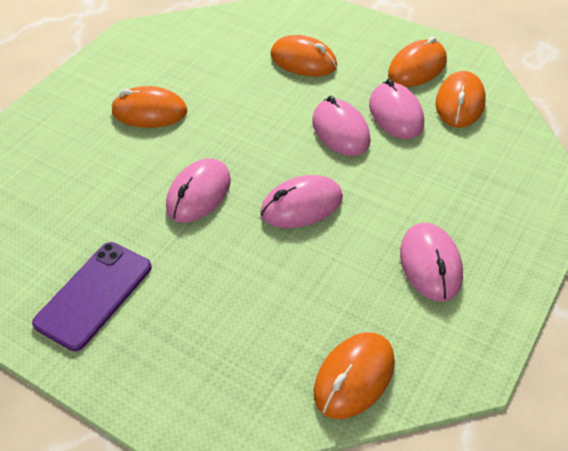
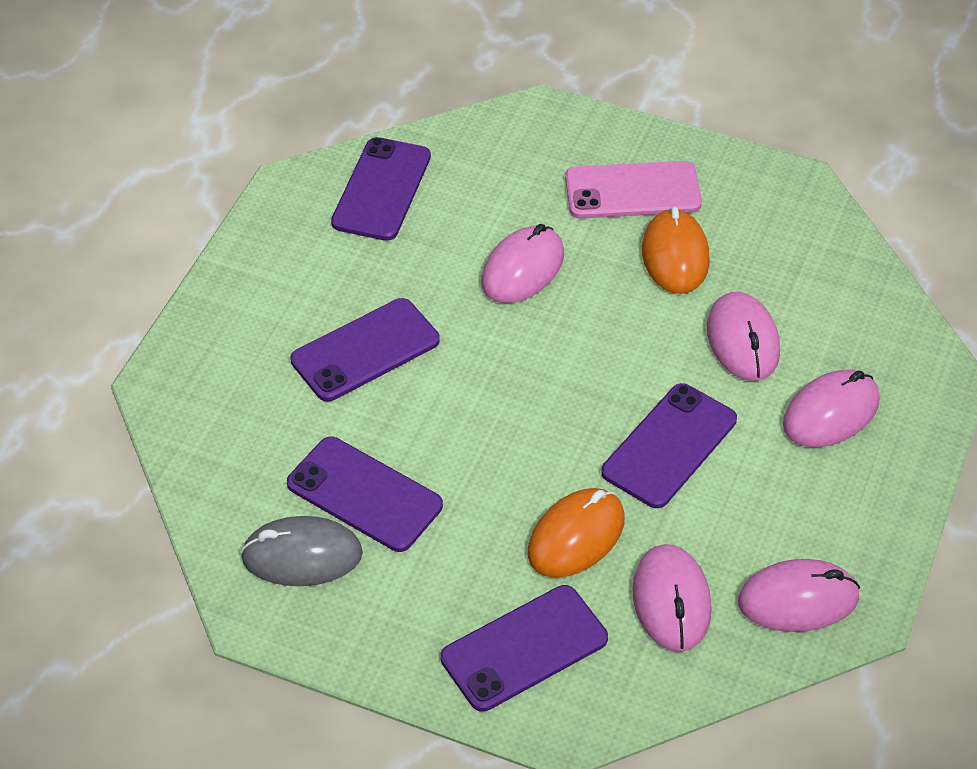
grey mouse: none = 0 -> [240,516,363,586] = 1
orange mouse: [111,86,187,128] [271,35,337,77] [314,332,395,419] [388,37,447,87] [436,71,486,128] = 5 -> [527,488,625,578] [642,207,710,294] = 2
pink phone: none = 0 -> [565,161,702,219] = 1
purple phone: [32,242,152,351] = 1 -> [287,437,443,552] [290,298,440,402] [331,137,431,241] [440,585,608,712] [601,383,737,508] = 5

